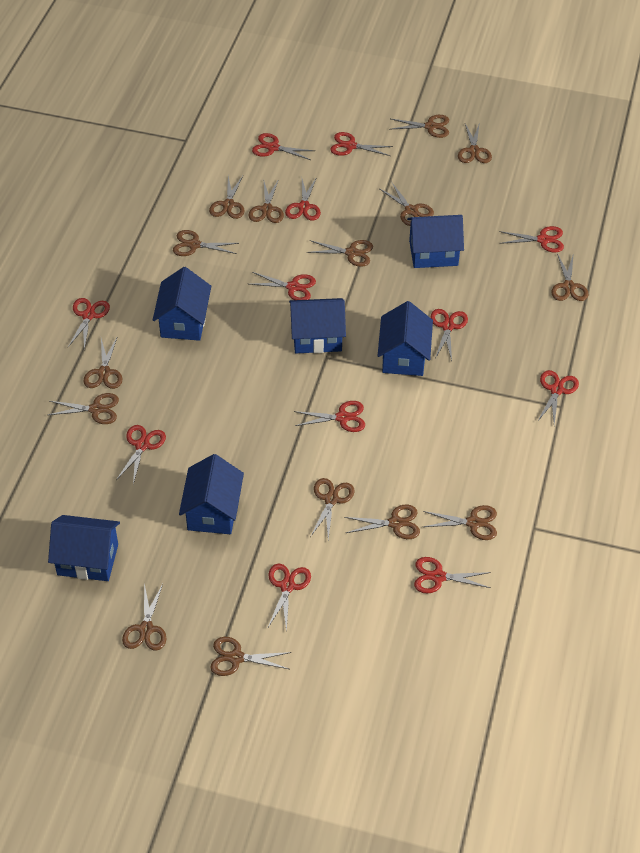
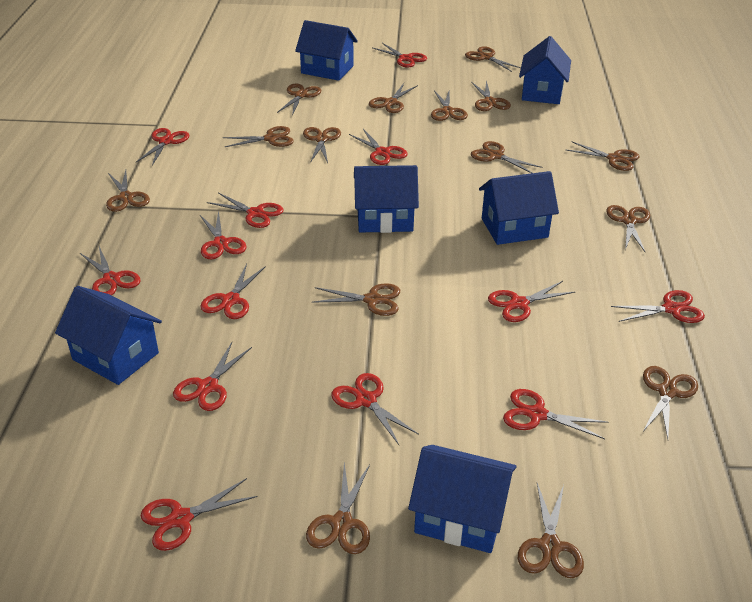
red scissors: [68,298,110,350] [116,425,166,484] [250,272,316,300] [252,133,315,160] [267,563,311,632] [285,177,321,221] [294,401,365,432] [330,132,393,156] [414,557,491,593] [430,309,468,361] [499,226,564,252] [537,370,579,425] = 12 -> [80,246,141,295] [136,128,189,166] [141,478,258,551] [173,342,252,411] [200,210,246,260] [200,263,266,319] [207,193,284,228] [331,373,419,445] [349,129,408,165] [373,43,427,68] [488,281,575,322] [503,389,608,439] [611,290,705,323] = 13

